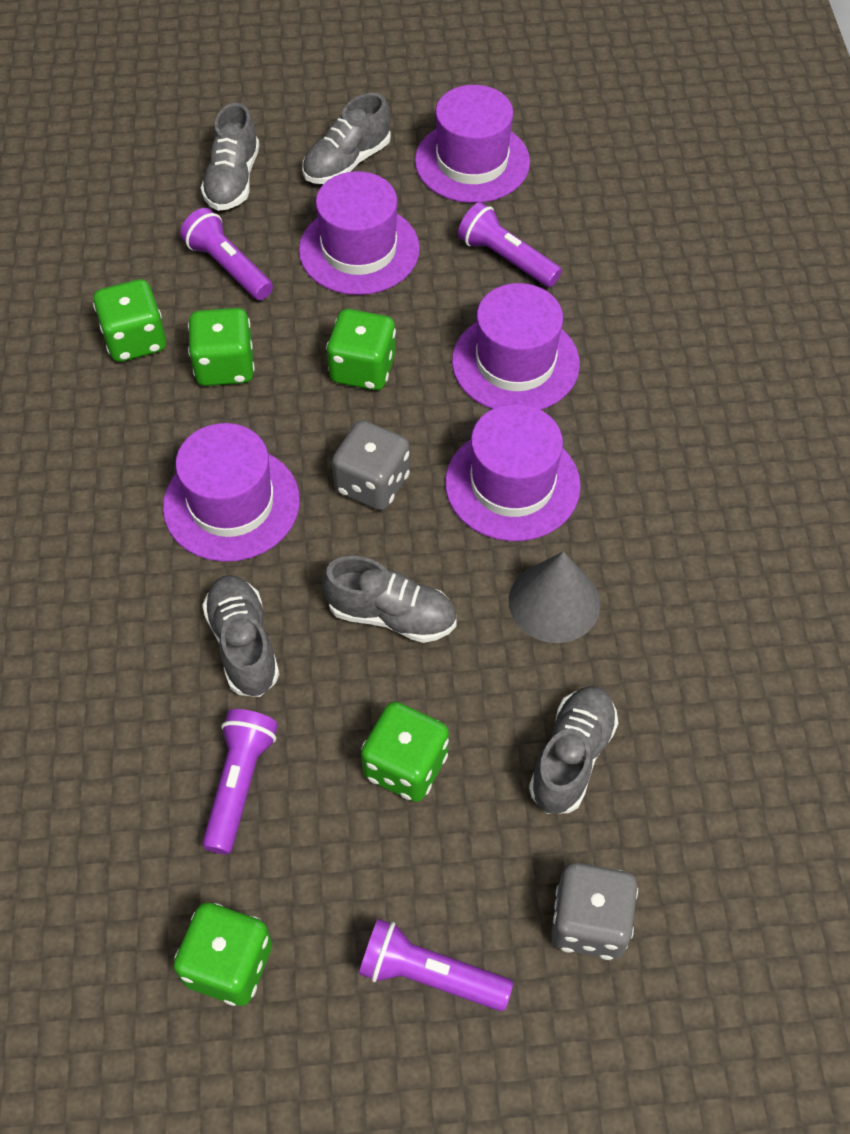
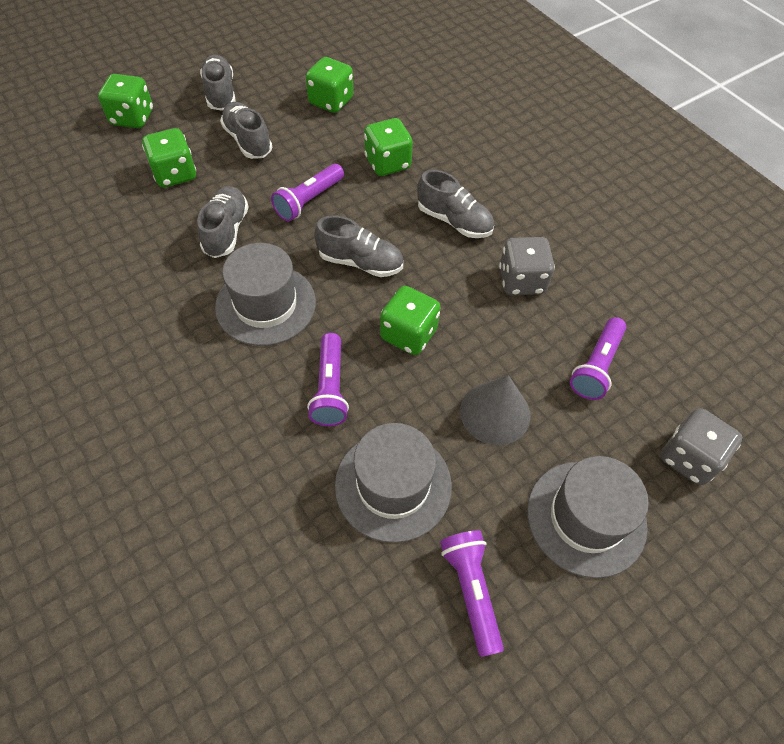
grey hat: none = 0 -> [215,243,316,346] [335,423,452,543] [527,456,649,578] = 3
purple hat: [163,423,300,562] [299,171,420,295] [415,85,530,203] [445,404,581,541] [452,283,580,410] = 5 -> none = 0

